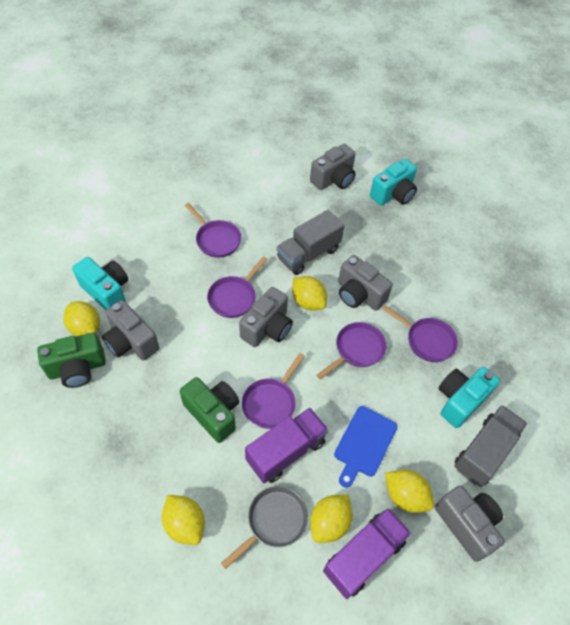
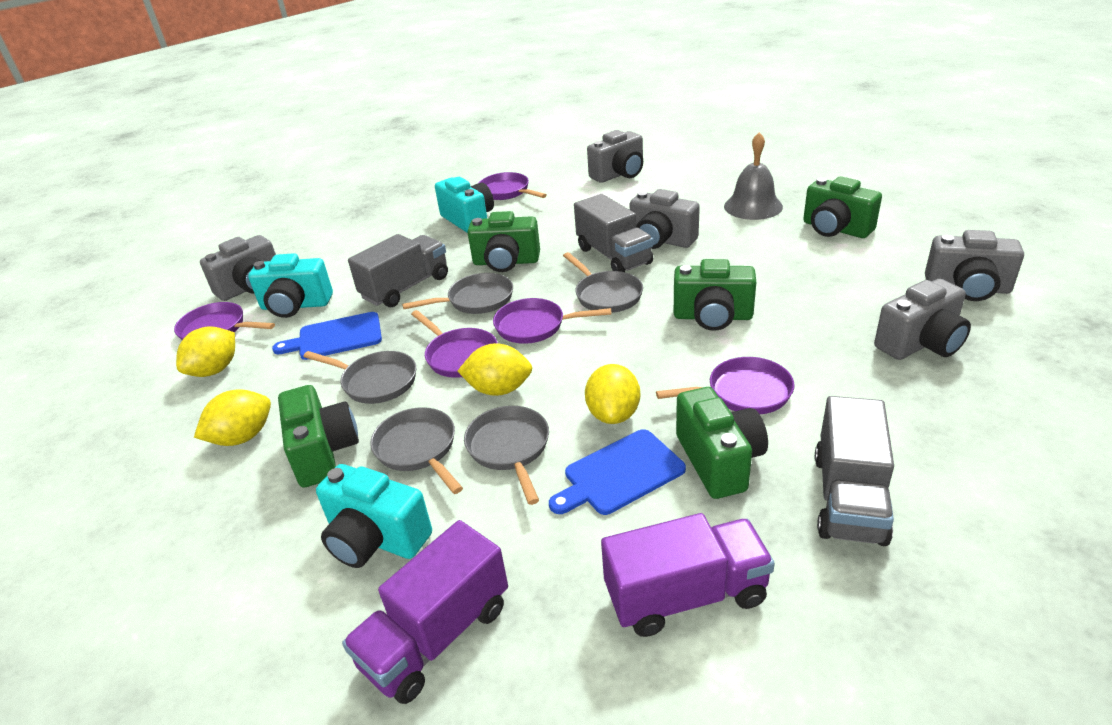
blue cutting board: [334,406,397,487] = 1 -> [272,312,382,360] [549,429,686,515] = 2
green camera: [37,332,106,388] [180,377,239,443] = 2 -> [278,385,359,488] [467,211,540,272] [674,259,756,331] [676,387,768,499] [803,177,882,238] = 5
grey bell: none = 0 -> [724,132,783,220] = 1
grey pan: [221,486,308,569] = 1 -> [304,351,416,404] [370,407,463,494] [402,273,513,314] [464,406,549,505] [563,252,643,313] = 5
grey truck: [277,210,345,275] [455,405,527,487] = 2 -> [348,234,448,307] [574,194,653,272] [815,396,894,546] = 3
yellow lemon: [63,301,100,336] [162,495,205,545] [292,276,327,311] [310,494,353,543] [385,470,434,513] = 5 -> [176,326,235,377] [194,389,271,446] [458,343,532,396] [585,364,640,424] = 4

